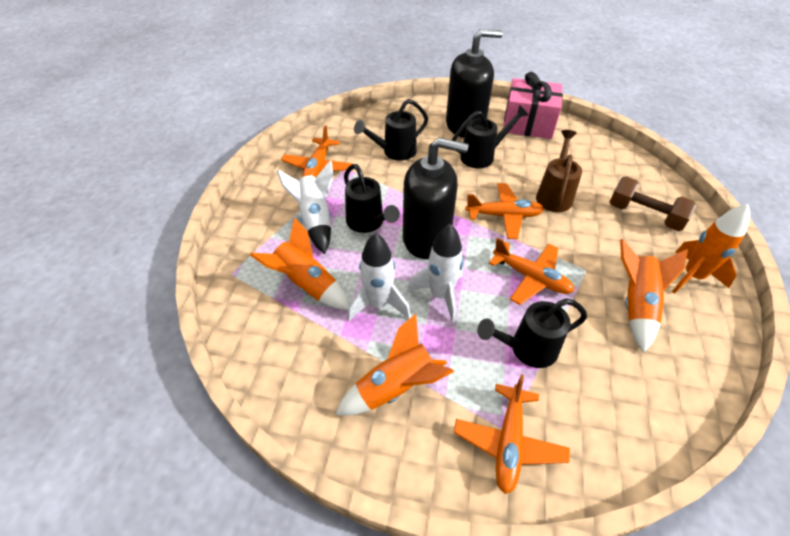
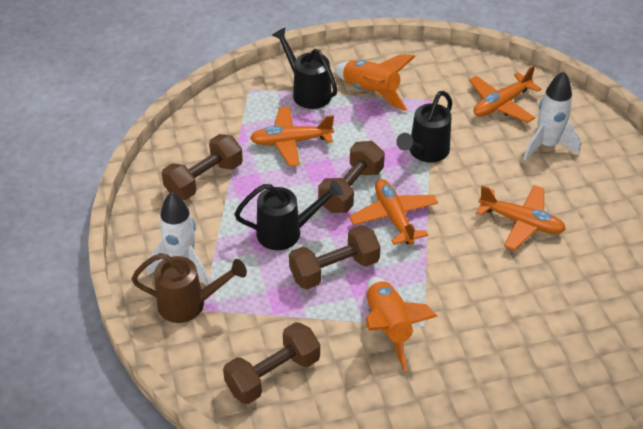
black soap dispenser: [403,138,469,259] [446,29,503,138] = 2 -> none = 0
black watering can: [344,164,400,233] [354,99,428,161] [452,105,529,168] [477,298,587,368] = 4 -> [235,180,343,250] [272,27,338,109] [396,91,452,163] = 3
brown dumbbell: [610,176,696,231] = 1 -> [162,134,243,200] [223,322,320,404] [289,225,380,289] [318,141,385,213] = 4
orange rocket: [250,217,349,310] [335,314,454,416] [620,239,688,353] [672,204,750,294] = 4 -> [334,54,416,111] [365,277,438,371] = 2
pink gift: [503,72,563,139] = 1 -> none = 0
white rocket: [277,160,334,254] [347,233,411,321] [407,224,464,324] = 3 -> [147,192,209,286] [523,71,581,161] = 2

